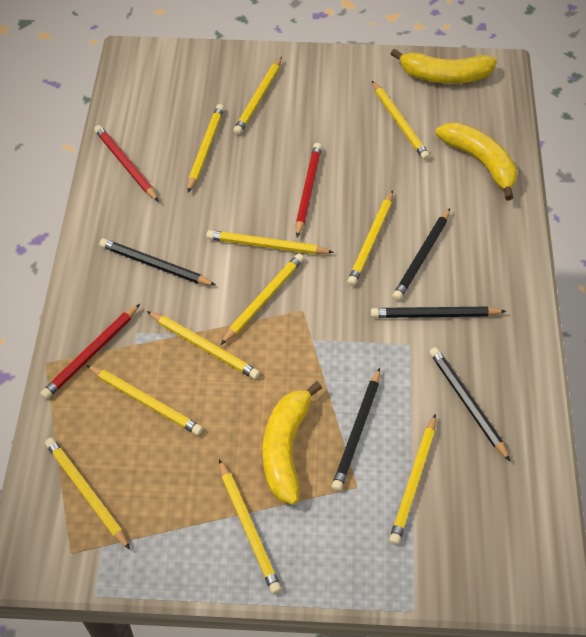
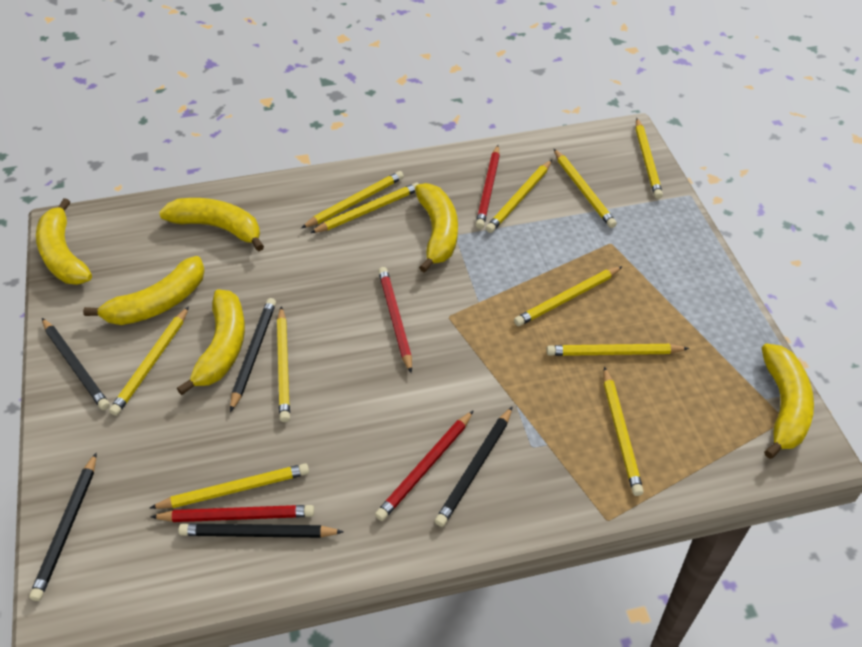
red pencil: [41,304,140,399] [94,125,159,202] [296,143,322,237] = 3 -> [151,505,314,522] [375,410,474,521] [378,267,412,373] [475,145,500,229] = 4
yellow banana: [262,382,322,505] [391,49,497,84] [436,123,517,200] = 3 -> [36,198,92,285] [83,256,205,325] [159,198,264,251] [177,289,245,395] [415,183,458,273] [762,343,814,459] = 6

